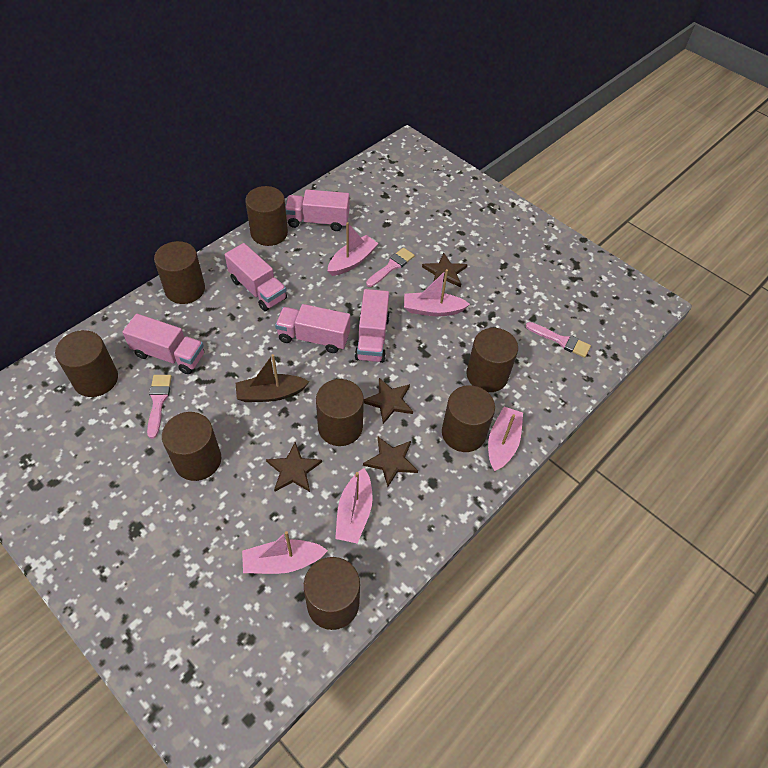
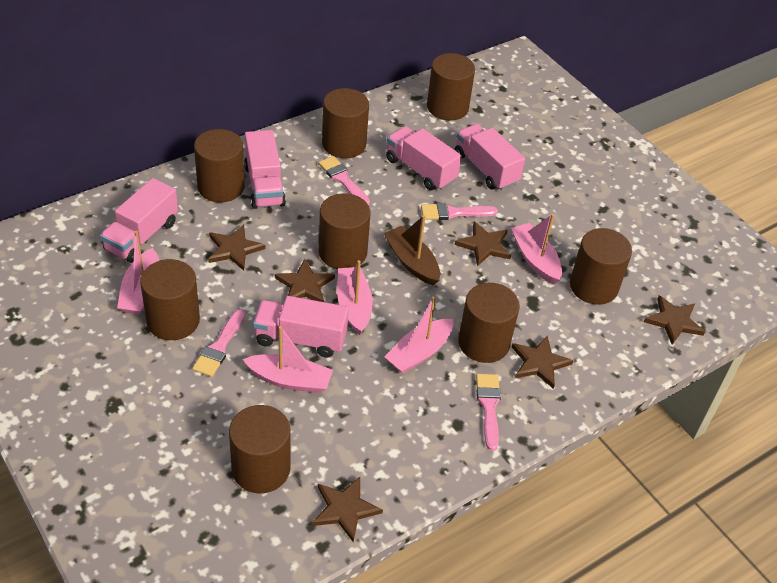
brown star: [266,442,322,492] [363,437,418,487] [364,378,413,424] [422,253,467,287] = 4 -> [208,225,265,270] [275,259,335,302] [312,477,383,542] [455,222,511,266] [512,336,574,389] [644,295,705,345] = 6
pink brush: [147,375,172,439] [366,248,415,287] [526,322,591,358] = 3 -> [192,310,245,377] [319,156,370,205] [421,203,498,220] [476,374,501,451] = 4

